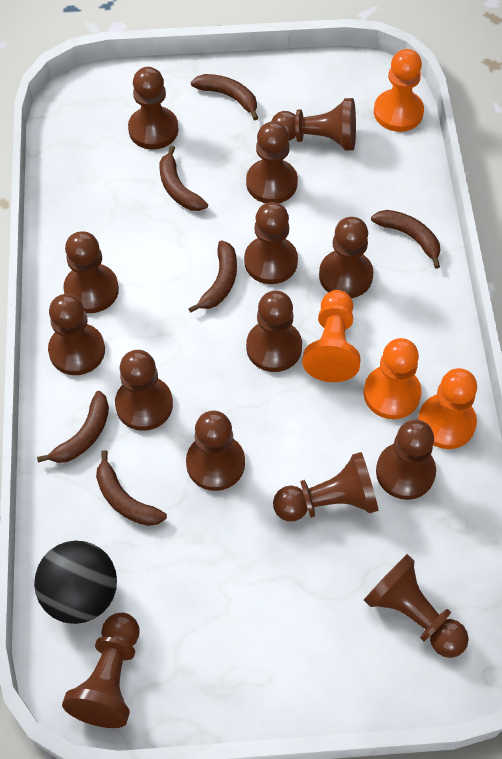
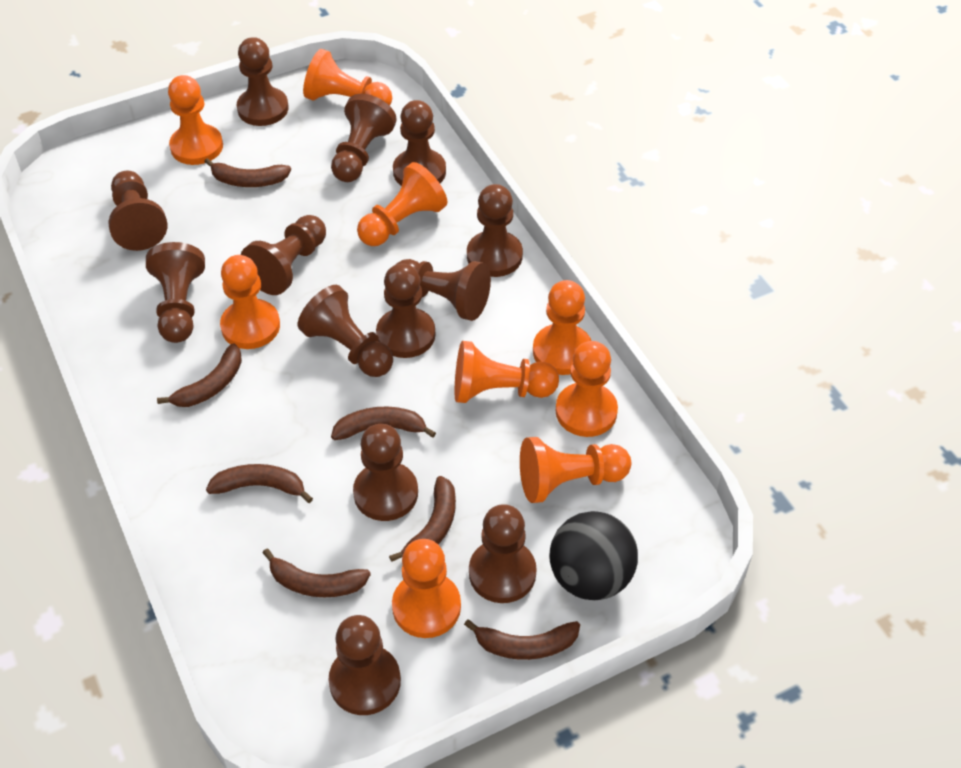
brown banana: [37,391,109,463] [96,450,167,526] [159,146,208,211] [188,240,237,313] [191,74,258,120] [371,210,440,269] = 6 -> [157,343,242,407] [204,158,291,187] [206,464,313,503] [263,548,371,597] [331,407,436,440] [389,476,456,562] [464,619,580,660] = 7
brown pawn: [48,294,105,375] [62,613,139,728] [63,231,119,313] [115,350,173,431] [128,67,179,150] [186,410,245,491] [244,202,298,284] [246,121,298,203] [246,291,302,372] [271,98,356,151] [273,452,379,521] [319,217,374,298] [364,554,469,658] [376,419,436,500] = 14 -> [109,171,167,251] [146,242,205,343] [237,37,288,126] [241,215,326,295] [298,285,393,377] [328,615,401,715] [331,94,397,182] [353,424,418,521] [376,263,435,358] [393,100,446,186] [397,259,491,321] [467,184,523,277] [469,504,537,603] = 13
orange pawn: [302,290,361,382] [364,338,421,419] [374,49,424,132] [418,368,477,449] = 4 -> [168,75,223,165] [220,255,280,349] [303,49,392,106] [357,162,447,246] [392,539,461,638] [455,341,559,403] [520,437,631,503] [533,280,591,375] [556,341,618,437] = 9

